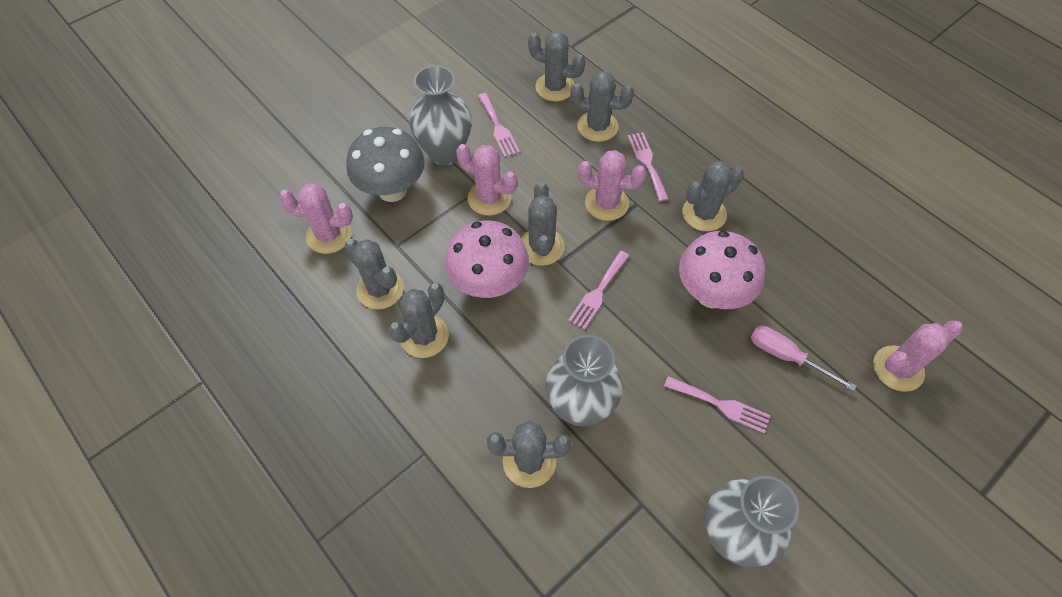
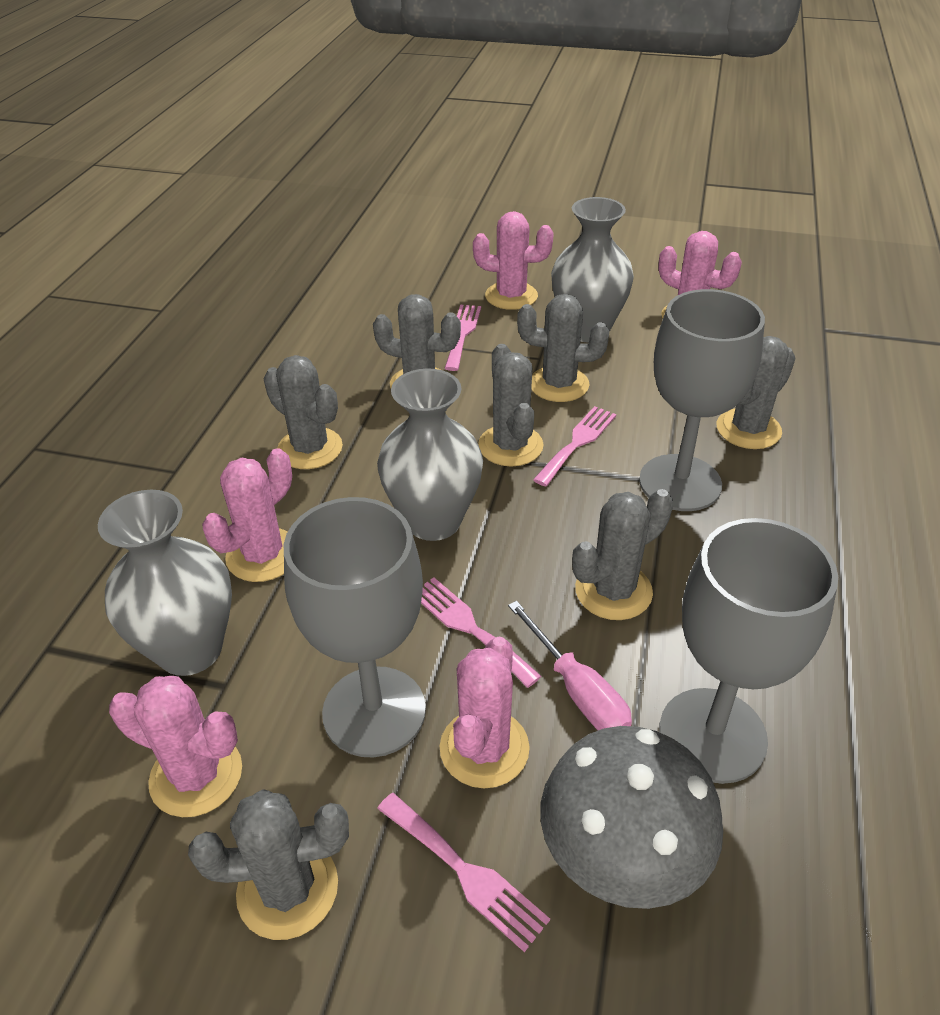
grey goblet: none = 0 -> [284,497,426,757] [639,289,765,511] [659,518,838,784] = 3
pink cactus: [279,183,353,254] [456,144,517,216] [578,150,647,221] [873,320,963,392] = 4 -> [109,676,242,817] [202,448,292,582] [440,637,530,788] [473,211,554,310] [658,231,742,318] = 5
pink mushroom: [445,220,529,298] [679,231,765,309] = 2 -> none = 0

